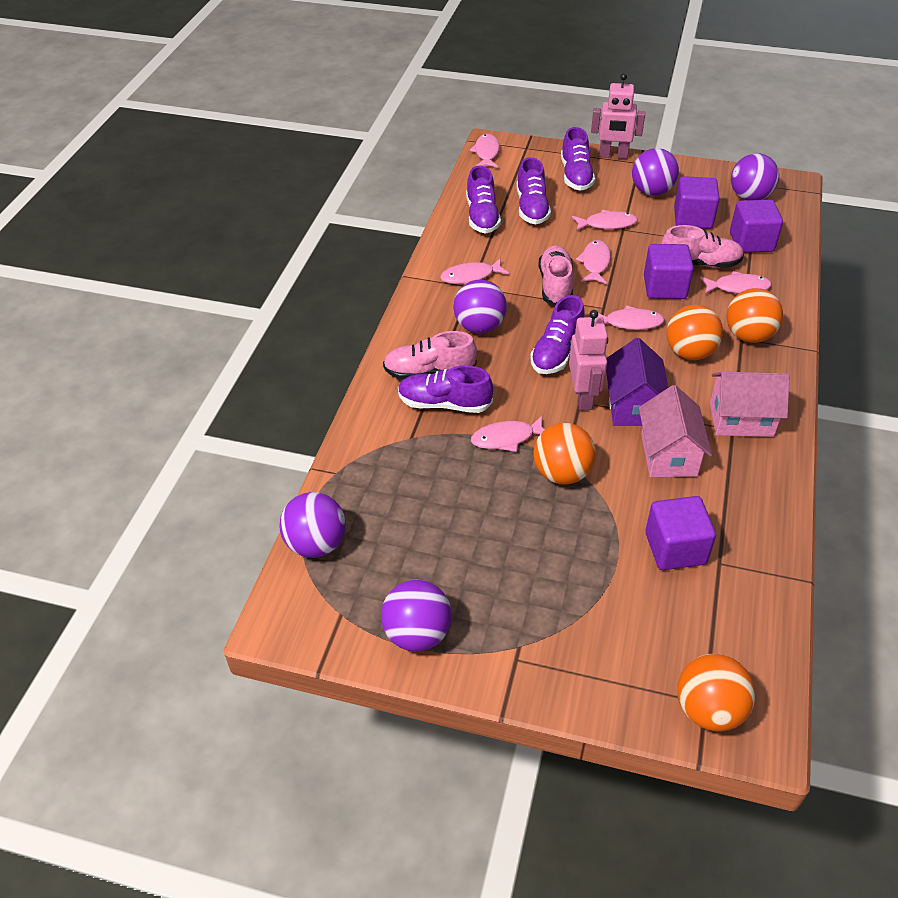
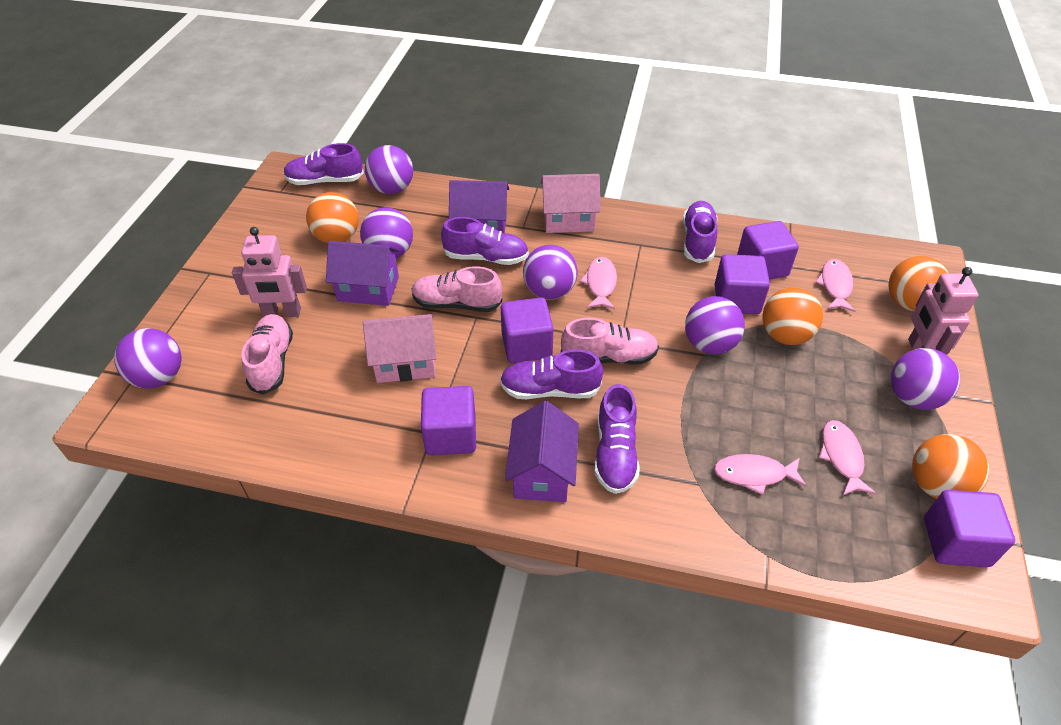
pink fish: [440,258,509,284] [469,134,500,168] [471,416,545,452] [572,210,638,231] [576,240,611,284] [598,305,665,330] [700,271,772,294] = 7 -> [580,257,617,309] [714,454,807,495] [815,259,855,312] [819,420,876,496] = 4
purple ball: [280,492,346,558] [381,580,452,652] [453,280,507,333] [632,148,679,196] [731,153,779,200] = 5 -> [114,328,182,389] [360,207,413,258] [365,145,413,194] [523,245,578,300] [685,296,745,355] [891,348,960,410] = 6
purple cube: [644,244,694,299] [645,496,716,570] [674,176,720,229] [730,200,783,253] = 4 -> [421,386,476,455] [501,297,554,363] [715,254,770,314] [737,221,799,279] [924,490,1015,567] = 5
purple house: [606,338,668,426] = 1 -> [326,241,400,306] [449,180,509,233] [505,401,579,502] = 3

